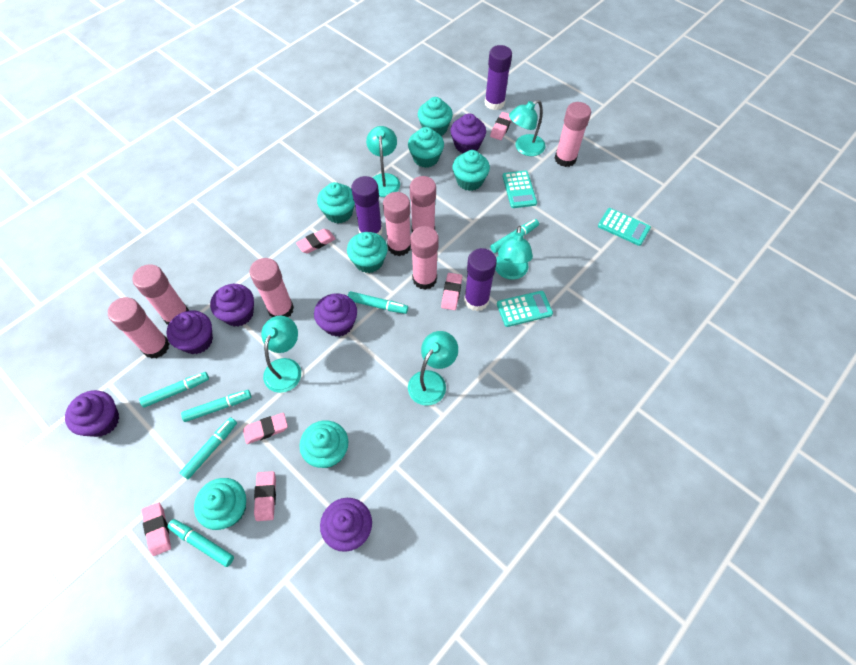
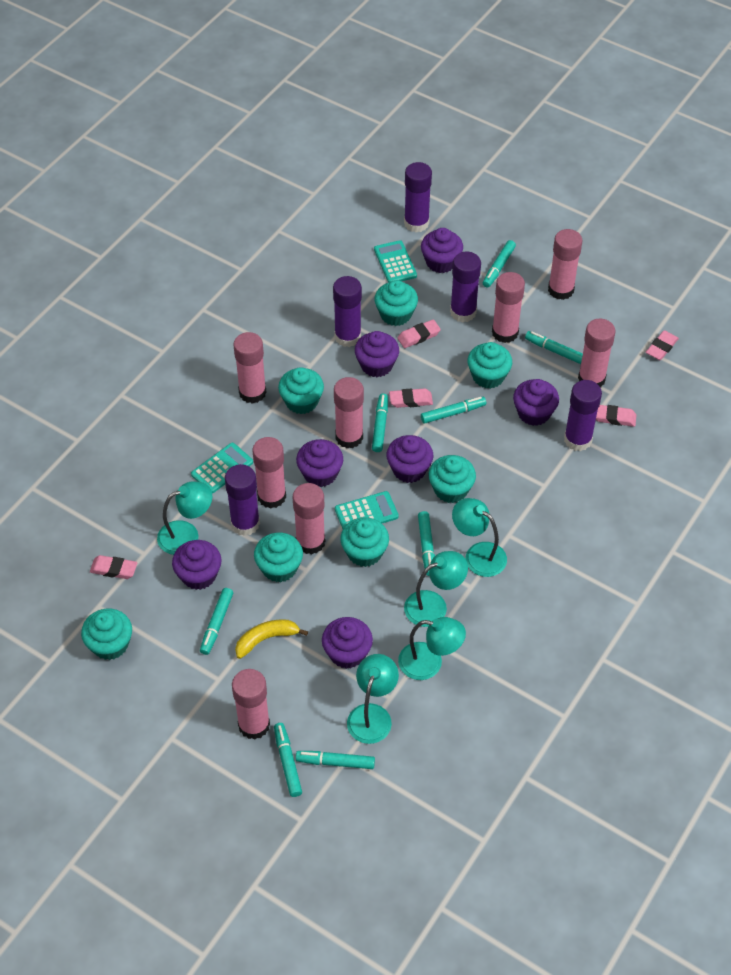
pink eraser: [142,503,171,556] [243,413,288,444] [254,471,276,521] [296,229,335,253] [441,273,462,310] [490,112,512,140] = 6 -> [90,555,137,579] [389,388,433,408] [397,319,441,348] [596,405,636,427] [646,330,679,360] = 5
pink glue stick: [108,297,169,359] [133,264,189,325] [249,258,294,317] [383,192,411,256] [410,176,436,232] [411,226,439,290] [555,102,591,167] = 7 -> [232,669,270,740] [233,332,267,404] [252,437,286,509] [293,483,325,555] [334,377,364,448] [492,272,525,343] [548,229,583,300] [578,318,615,388] = 8
purple cupcake: [65,390,119,437] [167,310,213,354] [210,284,254,327] [314,293,357,337] [320,498,372,552] [451,113,486,153] = 6 -> [172,540,221,590] [296,439,343,487] [322,617,373,669] [355,331,399,377] [386,435,433,483] [421,228,463,273] [513,379,559,426] = 7
purple glue stick: [351,176,382,236] [464,248,497,311] [485,45,512,110] = 3 -> [225,464,260,536] [333,276,362,347] [404,162,432,233] [450,252,481,322] [564,380,602,451] = 5
turquoise marker: [139,372,209,408] [167,519,234,567] [180,417,237,479] [181,390,251,422] [348,291,408,314] [490,219,539,253] = 6 -> [200,588,233,655] [274,723,302,797] [296,751,375,769] [372,394,388,452] [418,511,435,576] [421,397,486,424] [483,240,516,288] [525,331,583,364] = 8
yellow banana: none = 0 -> [235,619,308,659] = 1

